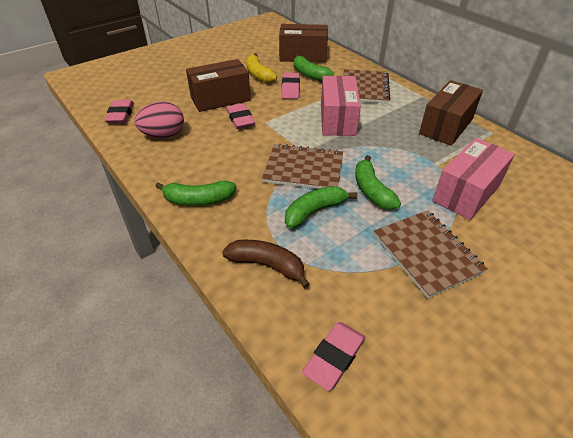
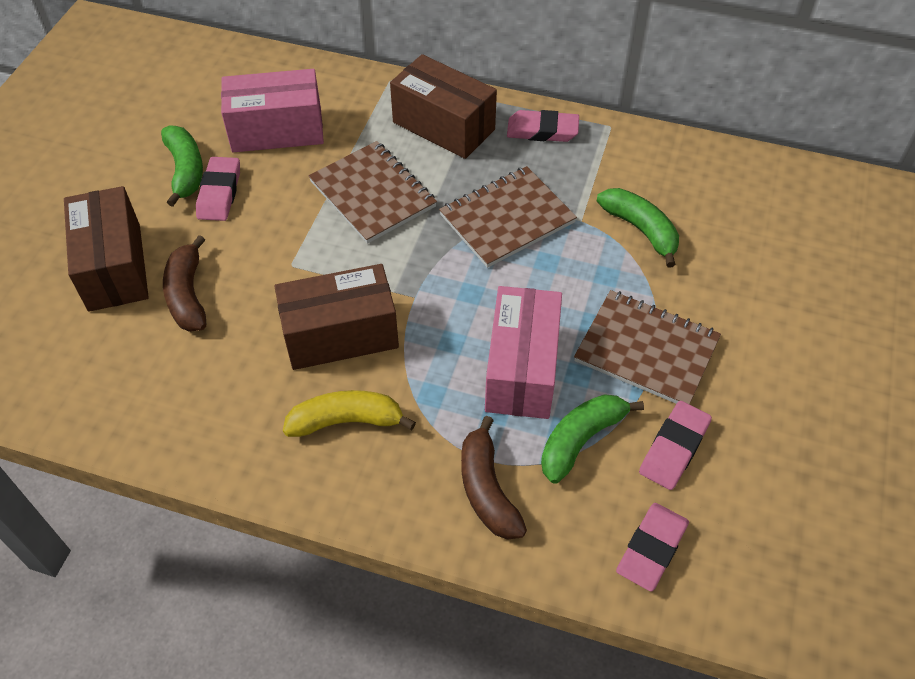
brown banana: [222,240,310,288] = 1 -> [163,235,206,332] [461,416,527,540] = 2
green banana: [155,181,236,206] [285,186,357,228] [294,54,334,81] [355,155,401,210] = 4 -> [161,125,203,207] [541,394,644,484] [597,188,679,267] = 3
pink egg: [134,101,184,138] = 1 -> none = 0

